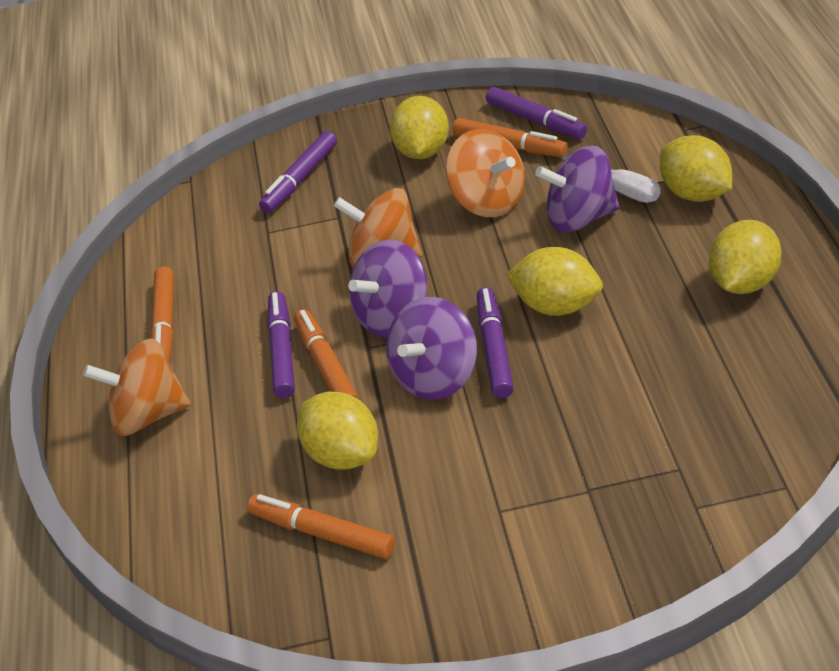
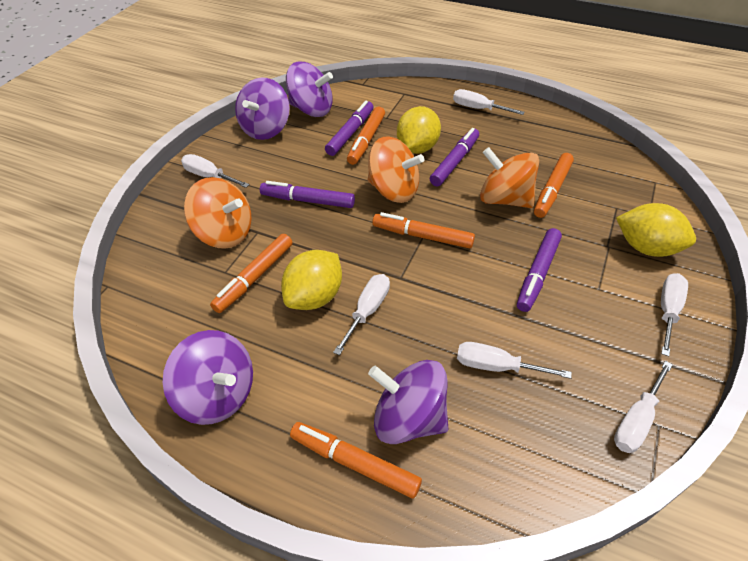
orange marker: [150,266,174,363] [247,494,395,559] [294,309,359,399] [453,118,568,157] = 4 -> [210,234,293,313] [290,422,422,499] [347,107,385,165] [372,212,475,249] [534,153,574,218] = 5
purple spinning top: [348,239,427,337] [386,297,477,400] [535,146,620,233] = 3 -> [163,330,253,425] [235,77,290,140] [286,62,333,117] [368,360,448,444] = 4
white screwdriver: [561,155,660,203] = 1 -> [181,154,250,188] [333,274,390,355] [453,89,525,115] [457,342,572,379] [614,361,673,453] [661,273,688,356] = 6
yellow lemon: [297,392,378,470] [390,96,449,159] [506,247,603,316] [660,135,732,202] [709,220,781,294] = 5 -> [281,250,342,310] [397,106,441,154] [616,203,696,257] = 3

